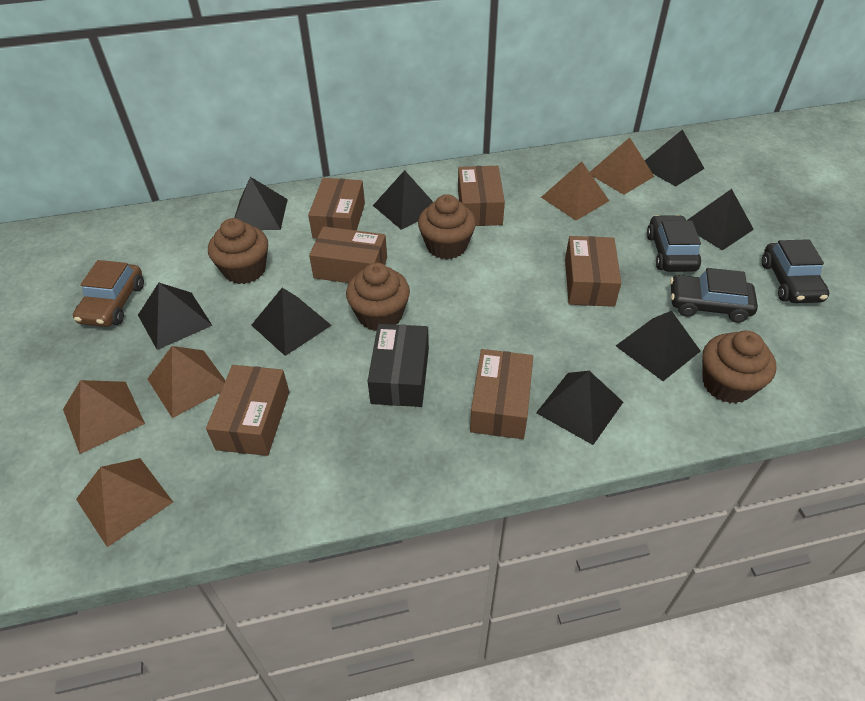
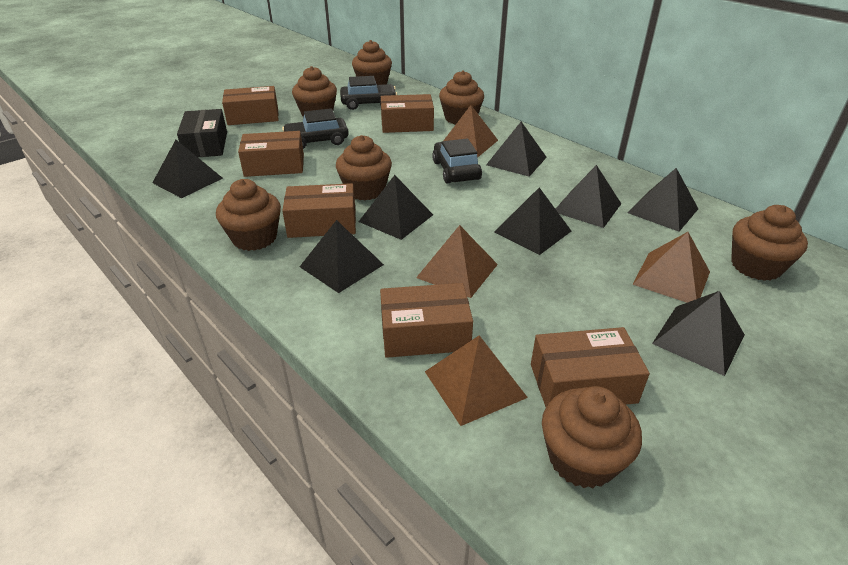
brown car: [73,260,144,327] = 1 -> none = 0
brown cupcake: [208,218,268,284] [346,263,410,331] [418,194,476,260] [702,331,776,403] = 4 -> [216,179,281,251] [292,66,337,117] [336,135,392,200] [352,40,392,85] [439,71,484,125] [542,386,642,488] [731,205,808,281] = 7
brown pyramid: [63,380,145,454] [76,458,173,547] [147,346,226,418] [541,161,609,221] [590,137,655,195] = 5 -> [416,225,498,298] [425,335,528,426] [443,105,498,157] [632,232,710,303] = 4

